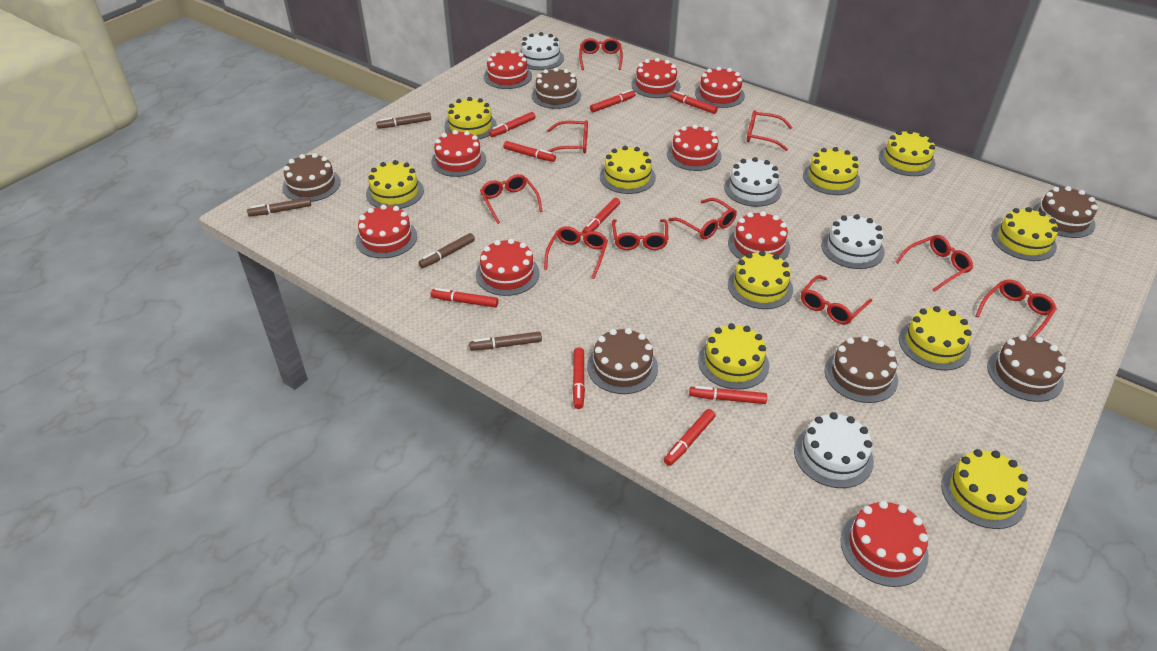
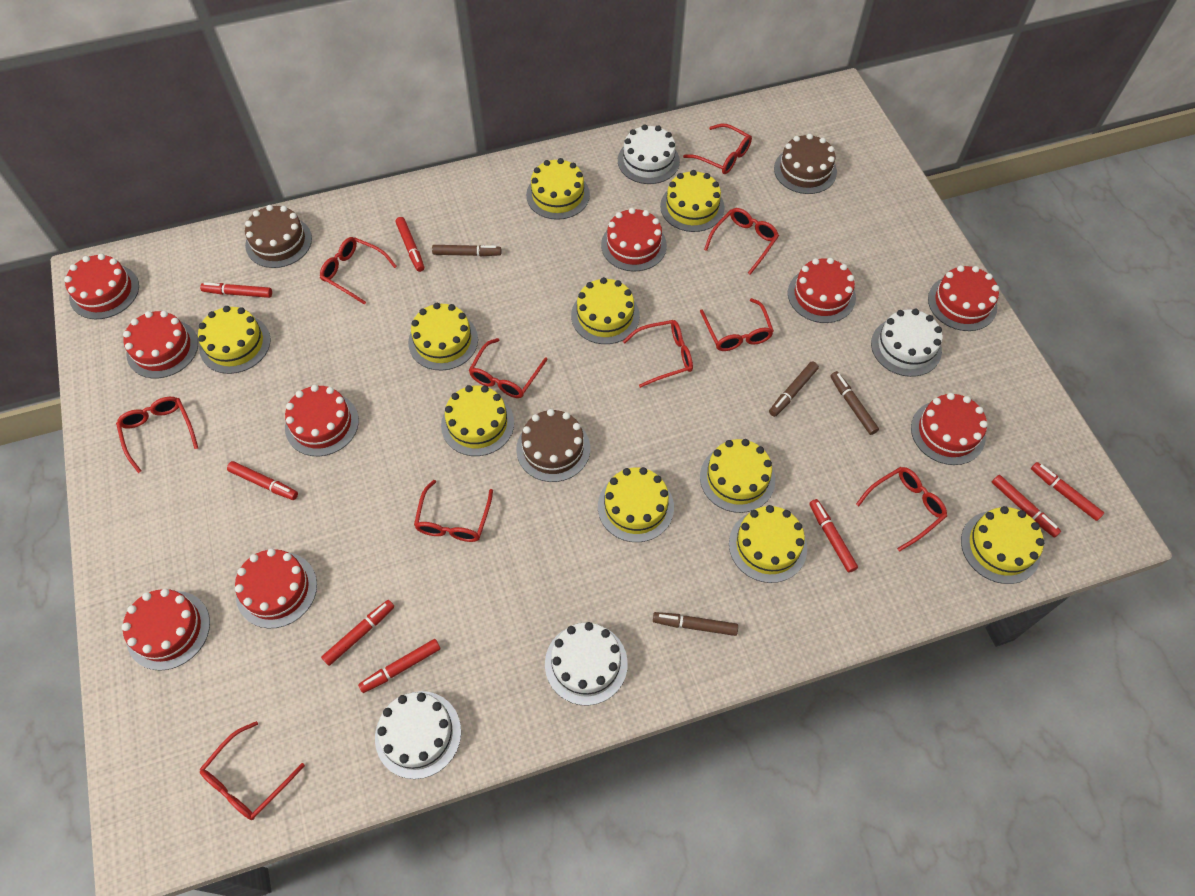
brown cake: [282,153,341,202] [532,68,581,109] [587,328,658,394] [825,336,898,403] [987,335,1066,402] [1032,186,1098,238] = 6 -> [245,205,312,268] [516,409,590,482] [774,134,837,194] = 3
red marker: [431,288,498,308] [489,112,536,137] [503,141,556,162] [573,348,585,409] [582,198,620,233] [590,90,635,112] [664,409,716,466] [669,90,718,114] [689,386,767,404] = 9 -> [200,282,272,298] [227,461,298,500] [321,600,394,666] [358,639,441,693] [395,217,424,272] [809,499,858,573] [992,475,1061,538] [1031,462,1104,521] = 8

